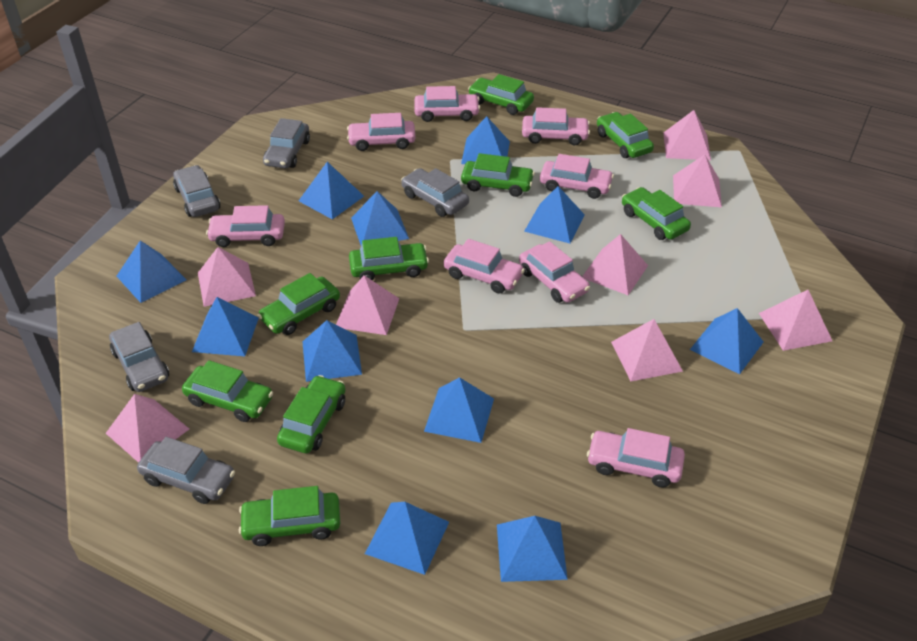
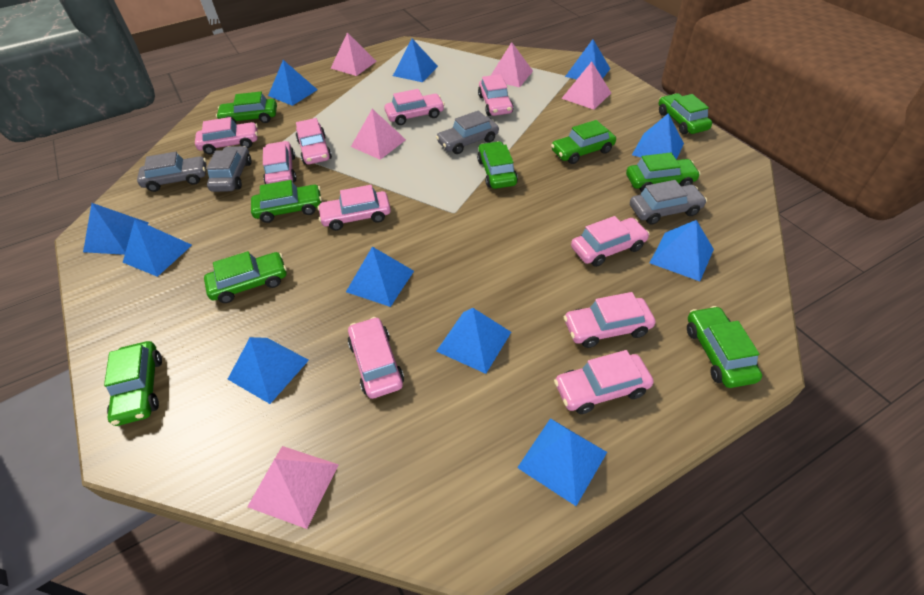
grey car: [109,322,169,392] [137,437,235,504] [173,165,220,217] [263,118,310,169] [401,168,469,217] = 5 -> [137,152,206,192] [206,146,251,192] [436,111,499,154] [630,180,707,225] = 4
pink car: [206,205,285,247] [347,113,415,151] [414,86,480,122] [444,239,525,294] [519,241,590,303] [522,107,590,146] [540,154,614,199] [587,428,685,488] = 8 -> [195,117,258,154] [263,141,297,184] [296,118,332,164] [317,185,391,231] [348,317,404,399] [385,89,445,125] [478,74,514,116] [554,350,654,414] [564,292,655,348] [571,216,650,267] = 10
pink pyramid: [106,394,189,463] [198,247,256,307] [336,275,399,335] [583,234,648,295] [611,319,683,381] [663,110,711,160] [673,154,722,207] [759,290,832,351] = 8 -> [247,446,339,529] [331,32,377,76] [351,109,406,160] [491,42,533,87] [561,62,611,110] = 5

